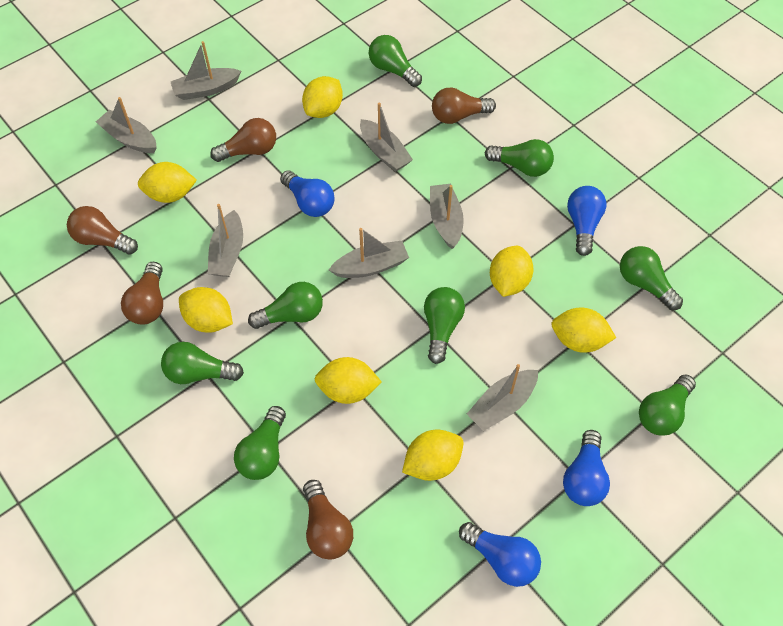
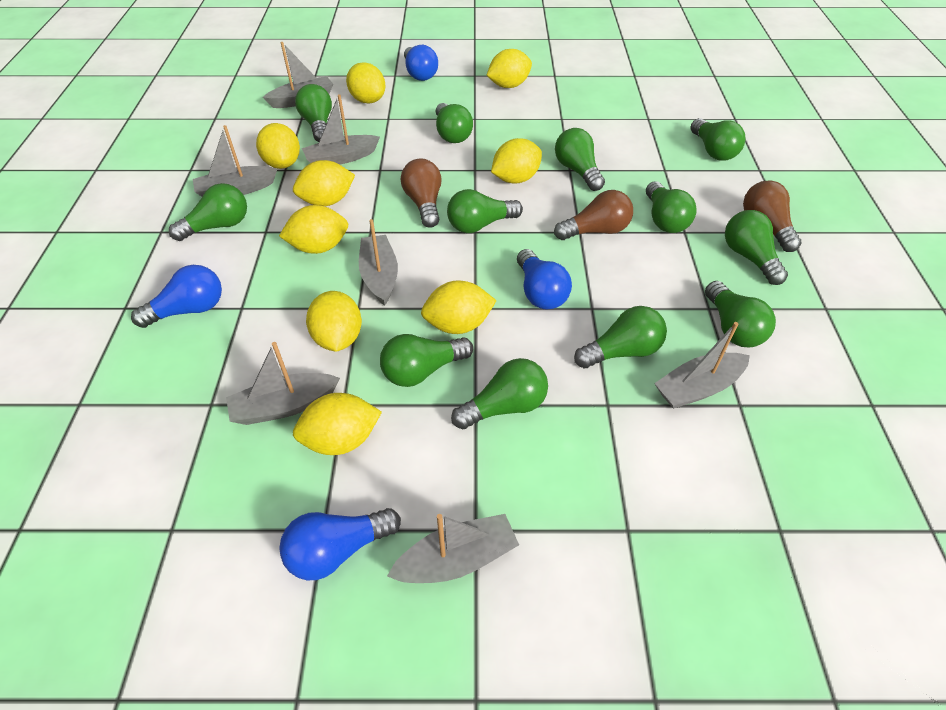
brown light bulb: [67,206,138,255] [121,262,163,325] [210,118,276,162] [303,480,353,559] [432,88,496,124] = 5 -> [400,158,441,227] [554,190,633,240] [743,180,802,252] = 3
green light bulb: [161,342,244,384] [234,406,286,480] [248,282,323,329] [369,35,422,87] [424,287,465,364] [485,139,554,177] [620,246,683,310] [639,374,696,436] = 8 -> [169,183,247,241] [295,84,332,142] [380,334,473,387] [436,103,473,143] [447,189,523,233] [451,358,548,429] [555,128,605,191] [574,306,667,368] [646,181,697,233] [691,118,745,161] [705,281,776,347] [725,210,788,285] = 12
yellow lemon: [138,162,197,203] [179,287,233,332] [302,76,343,118] [315,357,381,404] [402,430,464,481] [490,246,534,297] [551,308,616,353] = 7 -> [256,123,300,169] [279,205,348,254] [293,160,355,206] [293,393,382,455] [306,291,362,352] [346,62,385,104] [421,280,497,334] [487,49,532,88] [491,138,542,184] = 9

